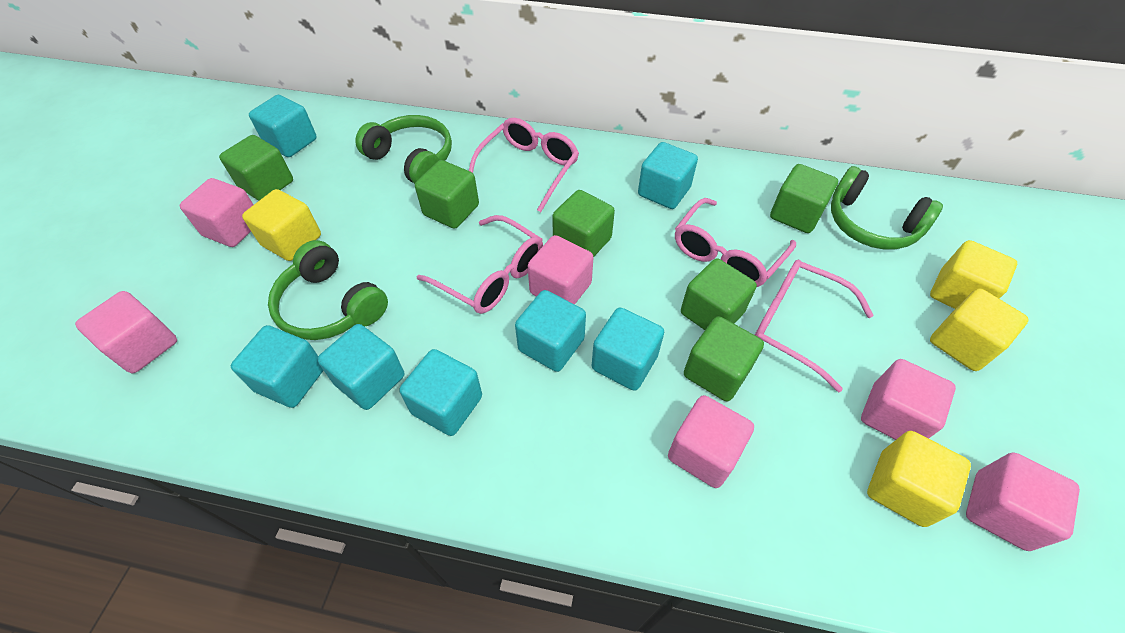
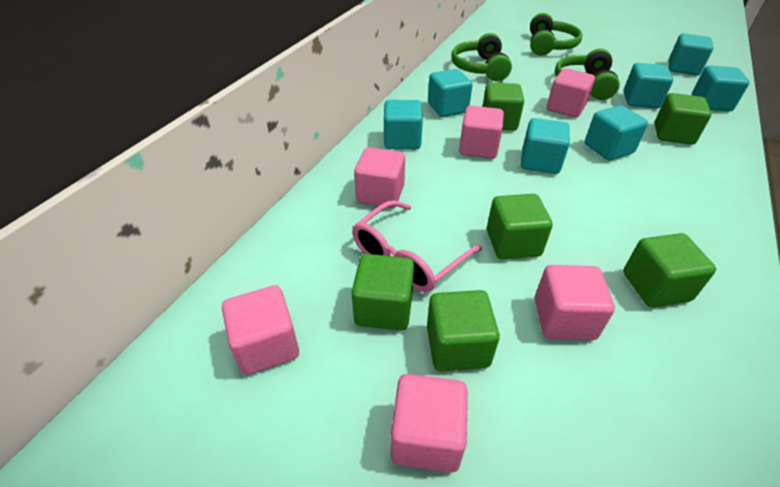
pink glasses: [416,215,543,314] [469,118,579,212] [675,198,796,287] [755,260,873,392] = 4 -> [352,200,482,292] = 1
yellow cube: [242,189,321,261] [867,431,971,527] [930,240,1017,309] [930,289,1029,371] = 4 -> none = 0

